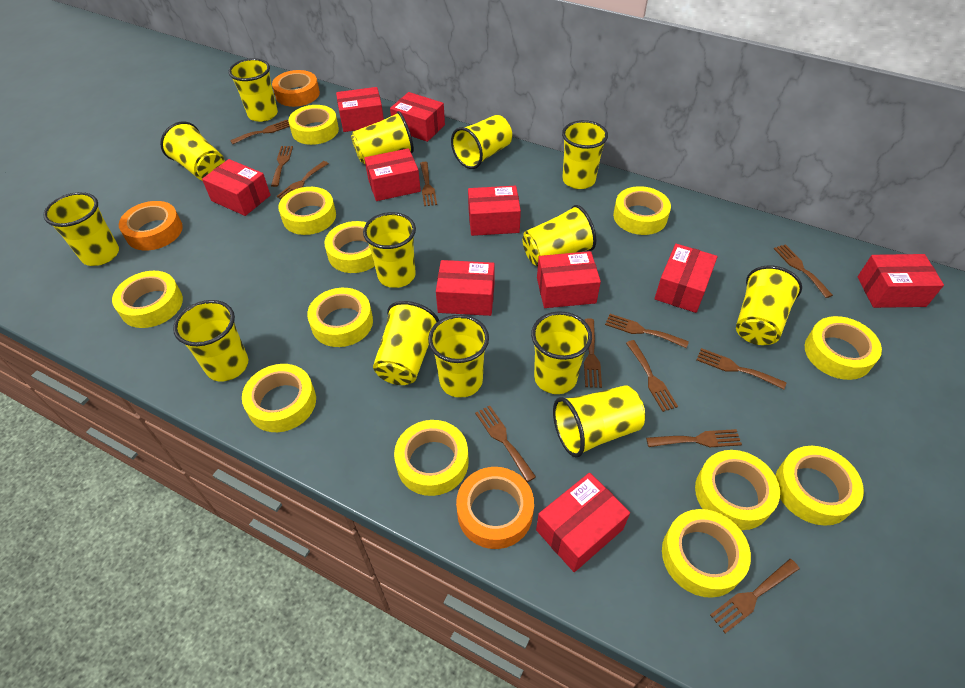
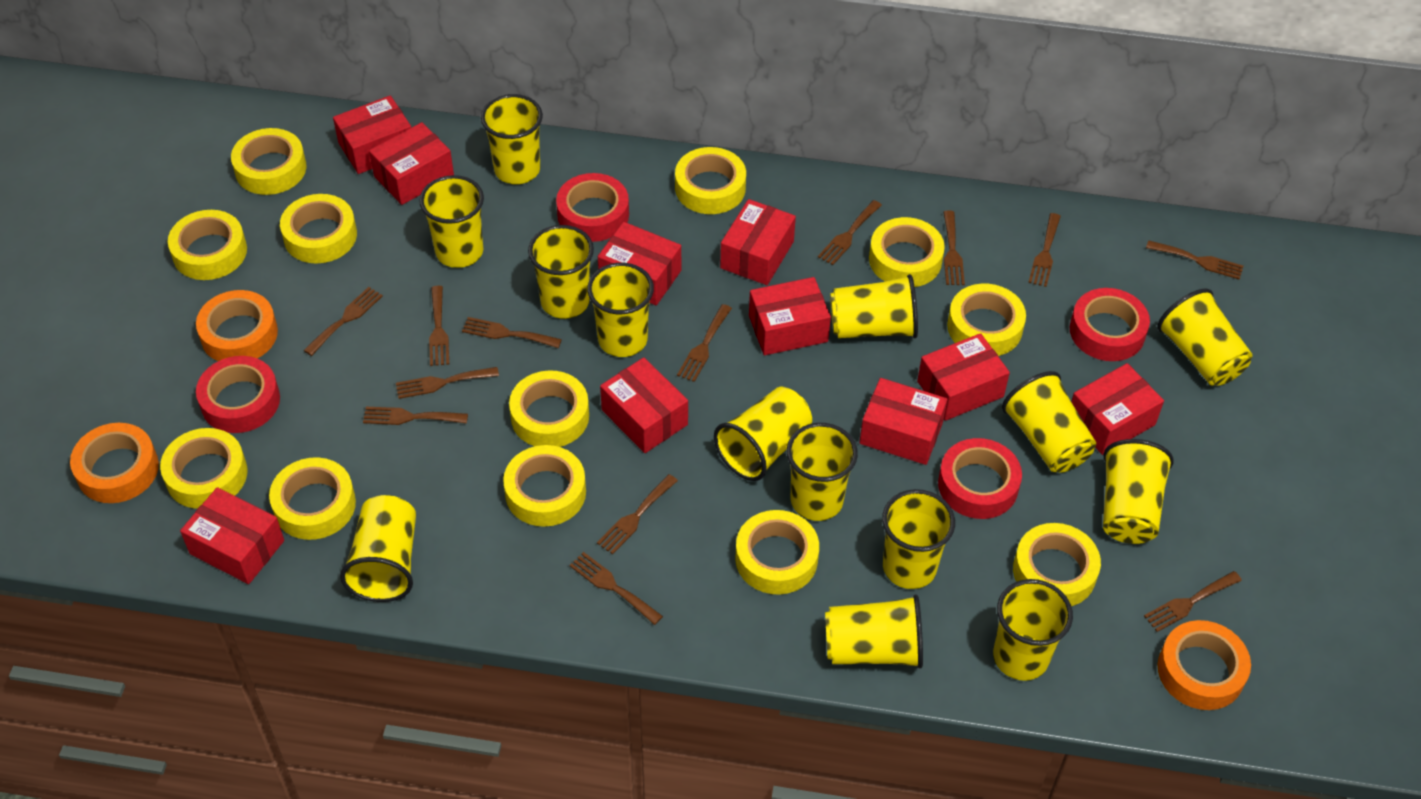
brown fork: [230,120,290,144] [271,146,293,187] [277,161,329,199] [420,162,437,206] [475,405,536,482] [584,318,602,388] [605,314,689,348] [626,340,678,412] [646,429,742,447] [697,348,787,389] [710,559,800,633] [774,244,833,298] = 12 -> [304,287,383,356] [363,407,468,425] [396,367,499,399] [429,286,449,366] [462,317,562,348] [570,552,663,625] [597,474,678,554] [677,304,732,382] [818,200,882,265] [944,210,965,285] [1028,213,1061,287] [1144,571,1242,632] [1146,240,1243,280] = 13
red tape: none = 0 -> [196,356,280,433] [556,173,629,242] [938,438,1022,519] [1070,288,1150,361] = 4

